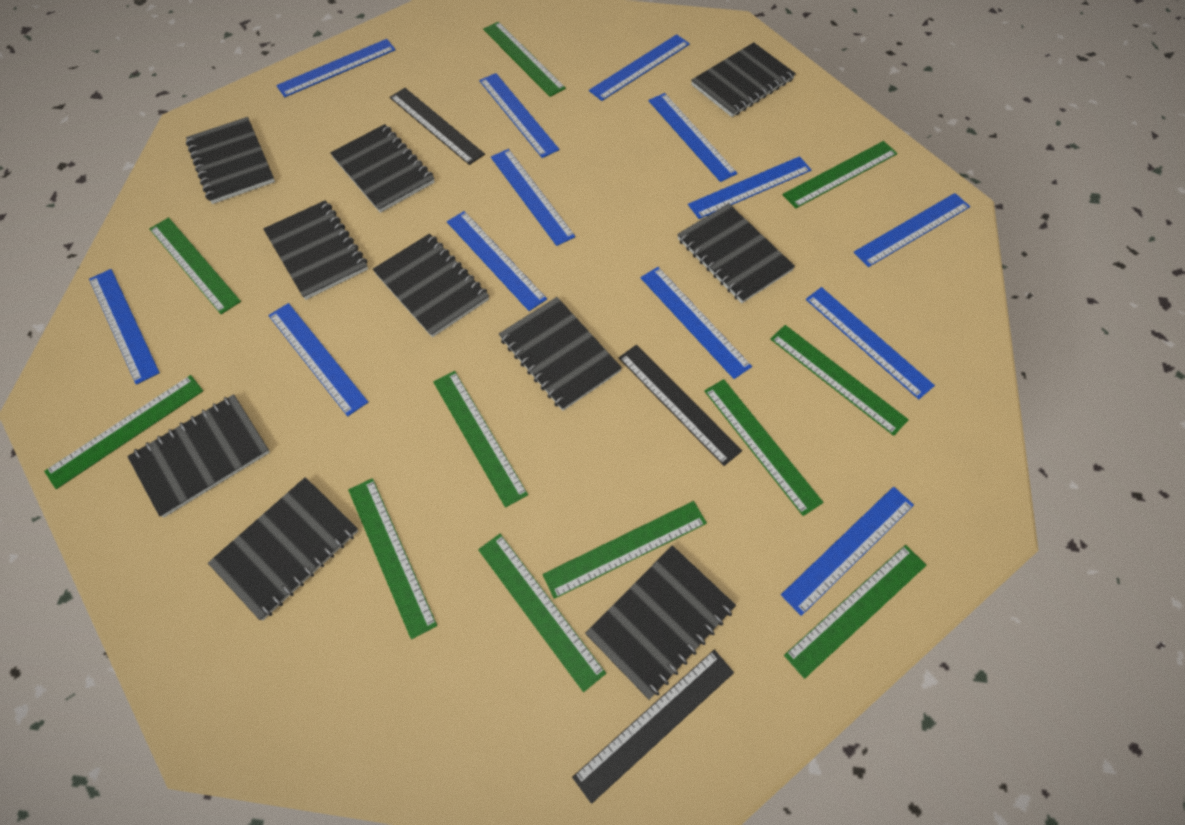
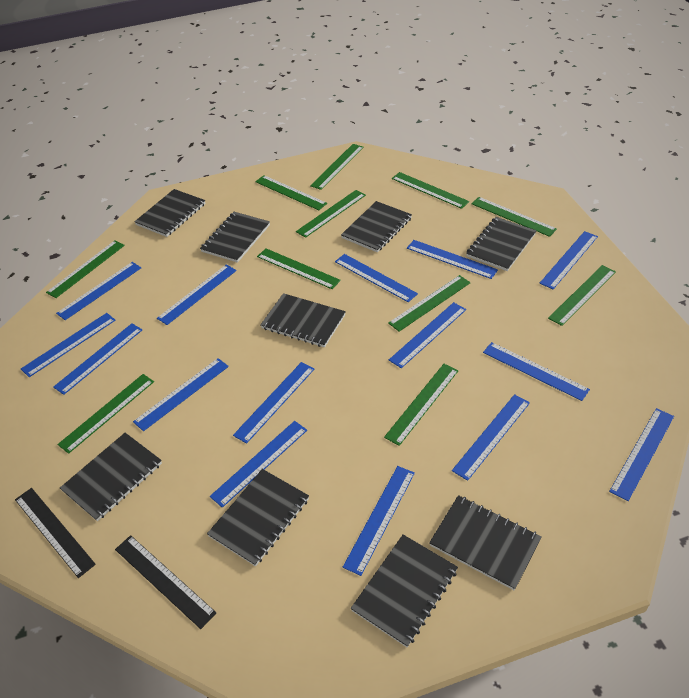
black notebook: [127,394,270,518] [186,117,275,204] [208,477,359,620] [263,200,368,300] [330,124,435,213] [373,233,489,337] [499,297,622,411] [585,545,736,700] [677,203,795,303] [691,42,796,117] = 10 -> [60,433,162,521] [134,189,206,237] [200,212,270,263] [207,469,309,566] [260,293,346,347] [341,201,412,253] [351,535,458,647] [429,495,542,590] [466,217,537,271] = 9
black ruler: [390,88,485,165] [572,650,734,804] [619,345,742,466] = 3 -> [15,488,96,578] [115,535,216,629] = 2
blue ruler: [89,269,160,384] [268,303,368,416] [276,39,396,97] [447,211,547,311] [479,73,559,158] [491,149,575,246] [589,34,690,101] [640,267,752,379] [648,93,737,182] [688,156,811,219] [781,487,914,616] [806,287,935,399] [853,193,970,267] = 13 -> [21,313,116,377] [53,323,142,395] [56,262,141,320] [133,358,229,431] [157,265,237,325] [210,421,307,508] [233,362,314,444] [335,254,418,302] [343,466,415,576] [389,302,466,368] [407,240,498,279] [452,394,530,481] [483,342,590,401] [539,231,598,289] [609,408,674,501] = 15

